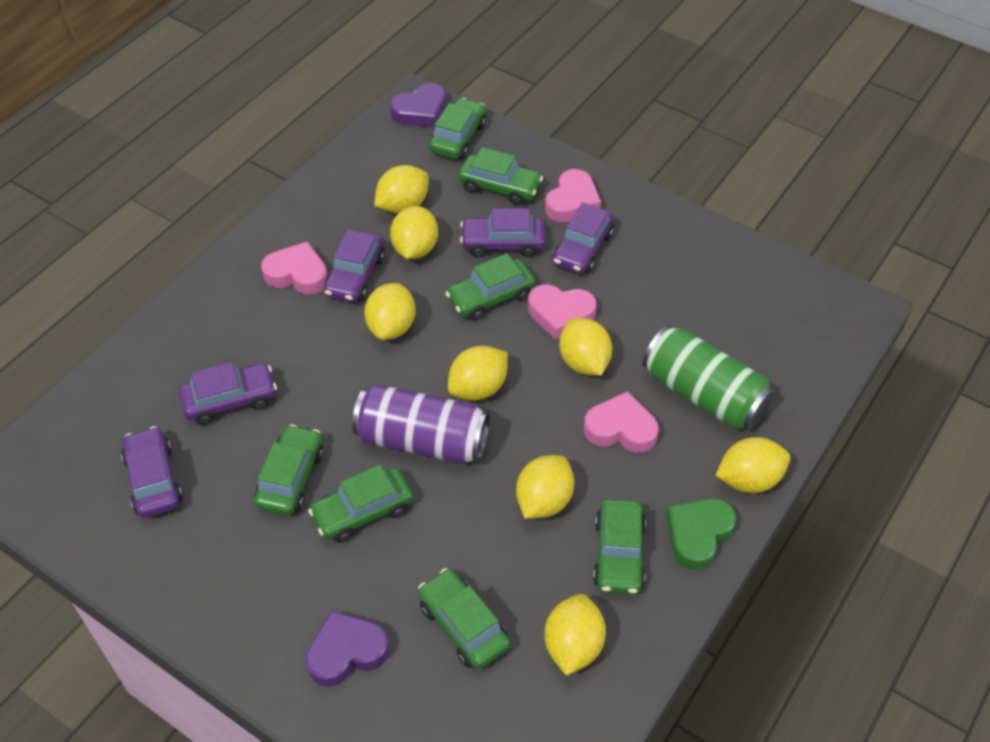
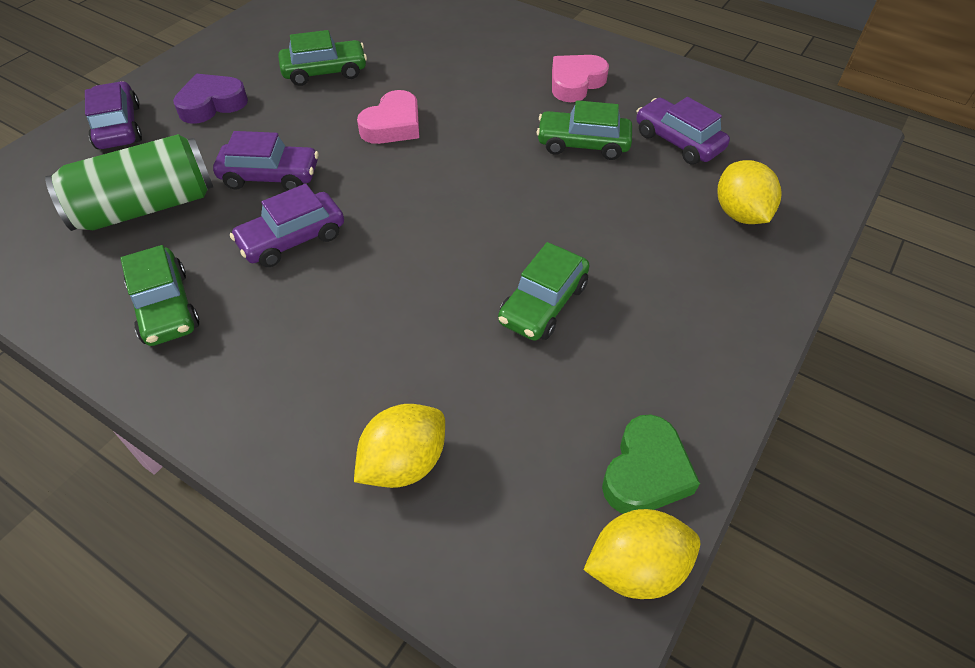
green car: [254,424,324,516] [308,465,413,543] [418,568,510,670] [429,98,486,159] [445,253,535,321] [459,147,543,206] [593,499,646,595] = 7 -> [120,245,200,346] [278,30,367,86] [498,242,590,341] [536,100,632,160] = 4
pink heart: [261,241,328,295] [528,284,596,340] [545,169,601,222] [584,391,659,453] = 4 -> [357,90,419,144] [552,55,609,102] = 2
purple can: [352,384,490,464] = 1 -> none = 0
purple car: [121,426,183,518] [179,362,277,425] [324,230,385,303] [460,209,545,258] [552,202,614,274] = 5 -> [85,81,142,149] [213,131,319,190] [230,184,344,267] [636,97,730,165] = 4
purple heart: [305,610,389,687] [390,83,446,128] = 2 -> [173,74,248,124] = 1
yellow lemon: [364,283,415,340] [374,165,429,214] [390,206,438,259] [448,345,508,401] [516,455,574,519] [544,594,606,676] [559,318,612,376] [715,437,790,493] = 8 -> [354,404,445,488] [583,509,700,599] [718,160,781,224] = 3

